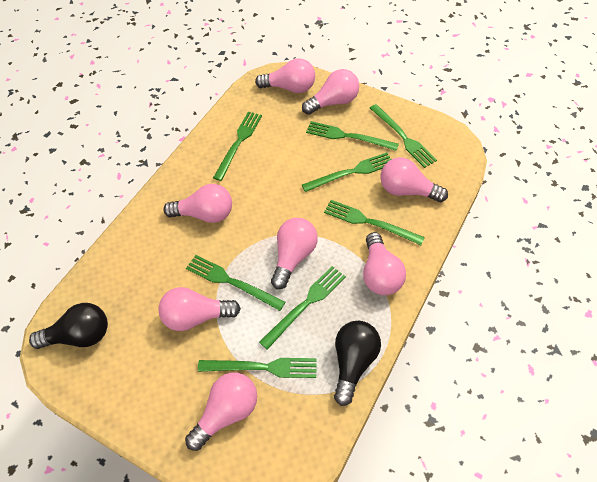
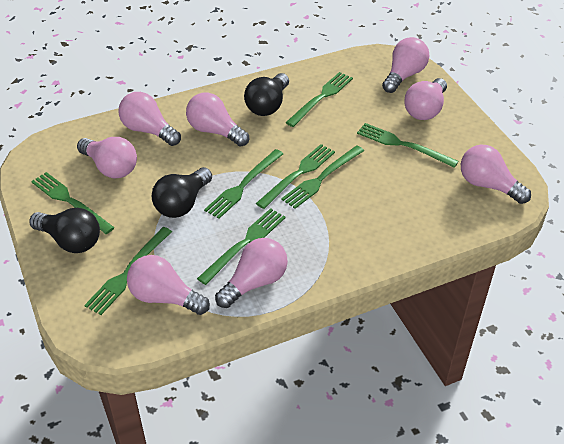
black light bulb: [29,303,108,349] [334,321,381,406] = 2 -> [29,208,100,253] [152,167,212,218] [244,73,289,116] = 3

